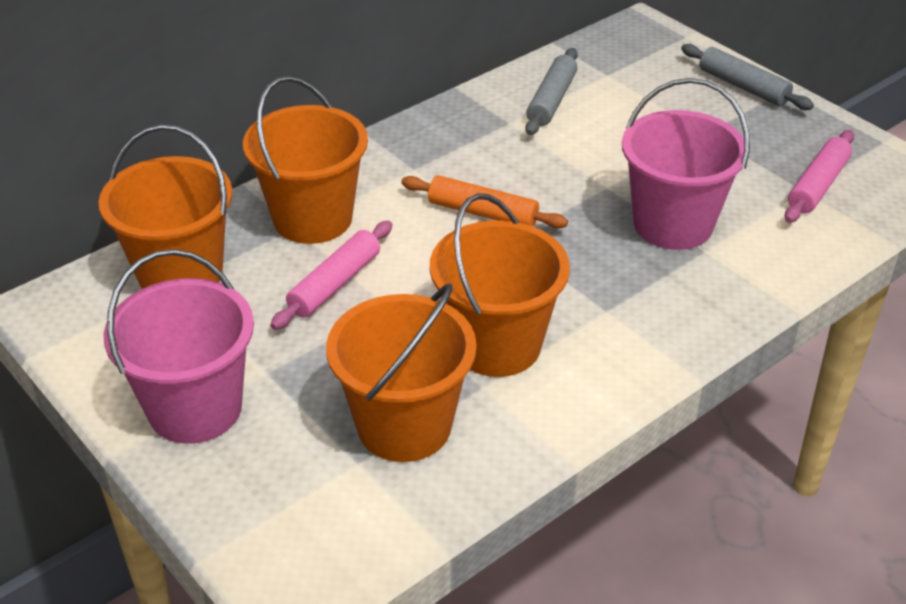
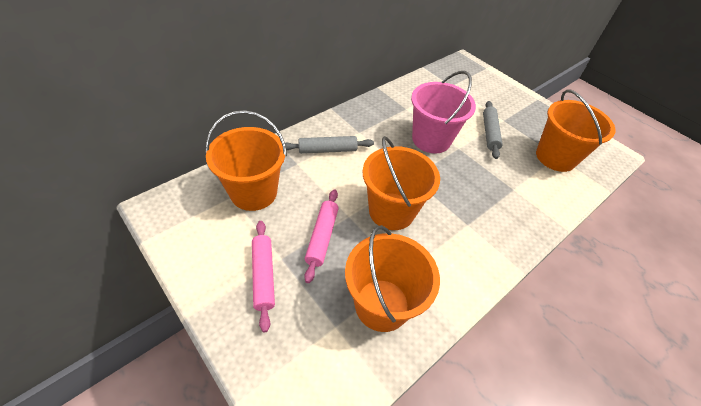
orange rolling pin: [401,175,568,228] = 1 -> none = 0
pink bucket: [103,249,254,444] [622,78,750,250] = 2 -> [411,71,476,153] = 1

